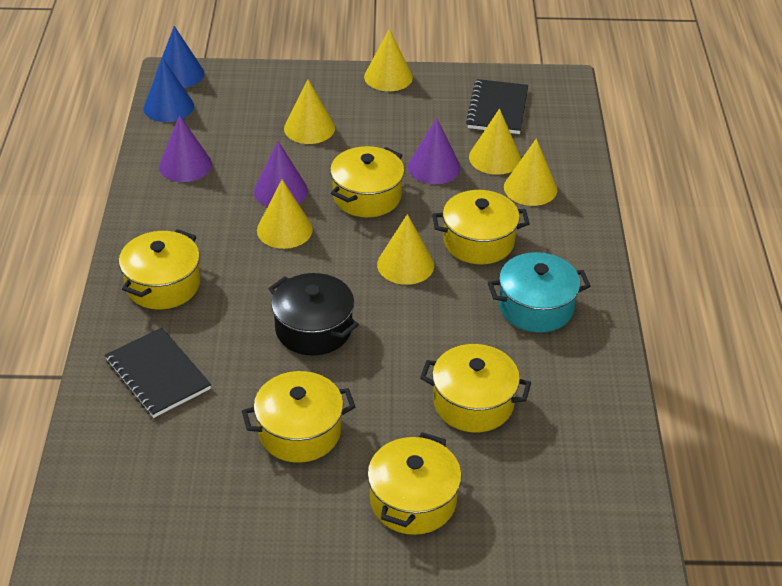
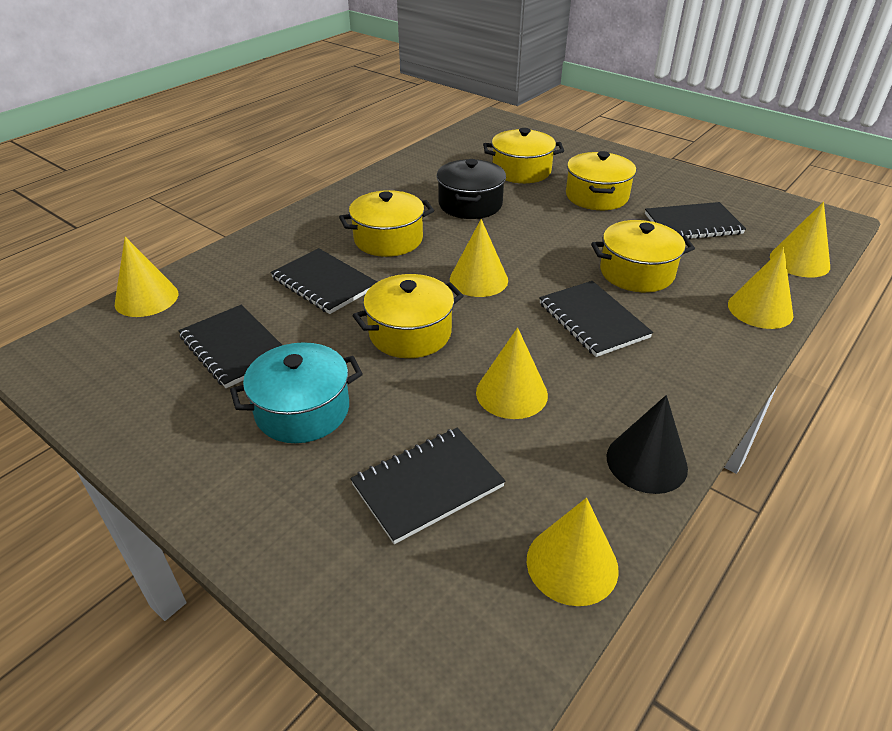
black cone: none = 0 -> [607,395,688,494] = 1
black notebook: [105,328,211,418] [466,79,528,134] = 2 -> [178,305,282,388] [270,248,377,314] [350,428,505,544] [539,281,653,357] [645,202,746,239] = 5
blue cone: [144,58,194,122] [155,26,204,88] = 2 -> none = 0
purple cone: [159,115,212,182] [254,141,308,207] [408,118,461,184] = 3 -> none = 0
yellow pot: [119,229,200,309] [242,371,355,463] [330,146,404,217] [367,432,462,535] [420,344,531,432] [432,190,530,264] = 6 -> [339,190,434,257] [352,274,464,358] [483,128,564,183] [566,151,636,210] [591,220,695,292] = 5

